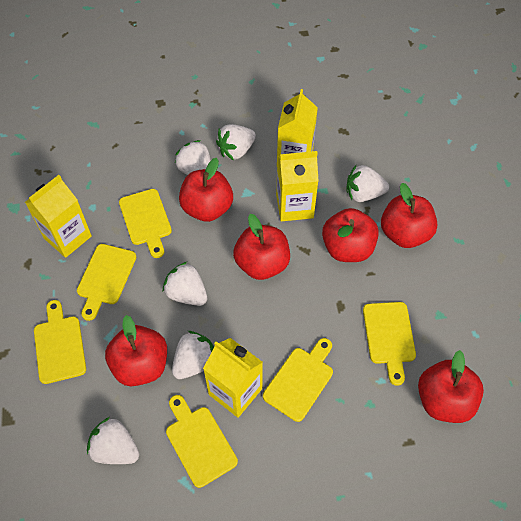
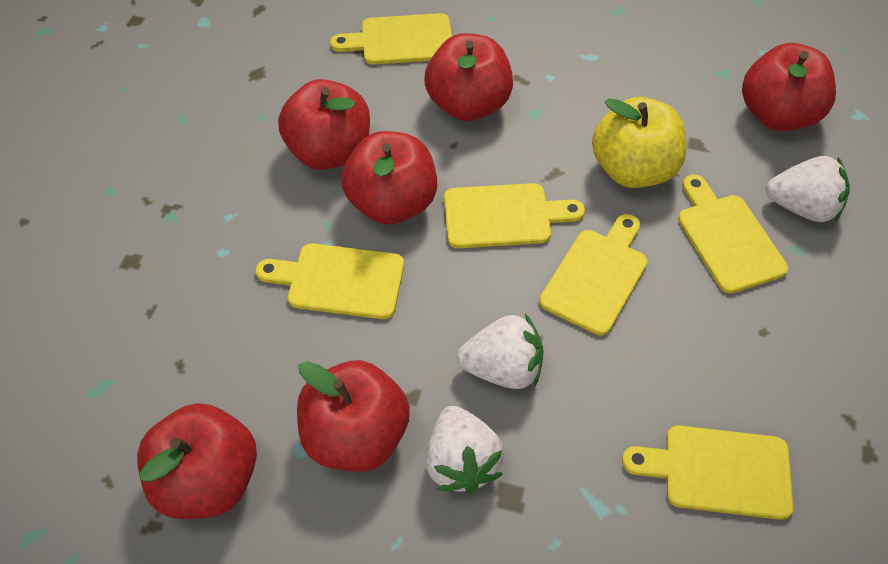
white strawberry: [87,417,139,464] [163,262,207,306] [172,331,214,379] [175,140,211,175] [216,124,256,160] [346,165,389,202] = 6 -> [426,406,504,494] [457,314,544,389] [766,156,850,222] = 3
yellow apple: none = 0 -> [592,97,687,188] = 1
yellow carton: [25,175,92,258] [203,338,263,418] [276,151,319,222] [277,89,318,159] = 4 -> none = 0

